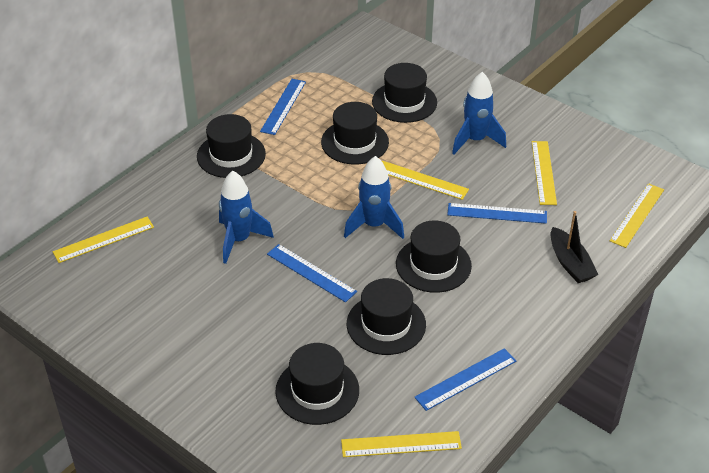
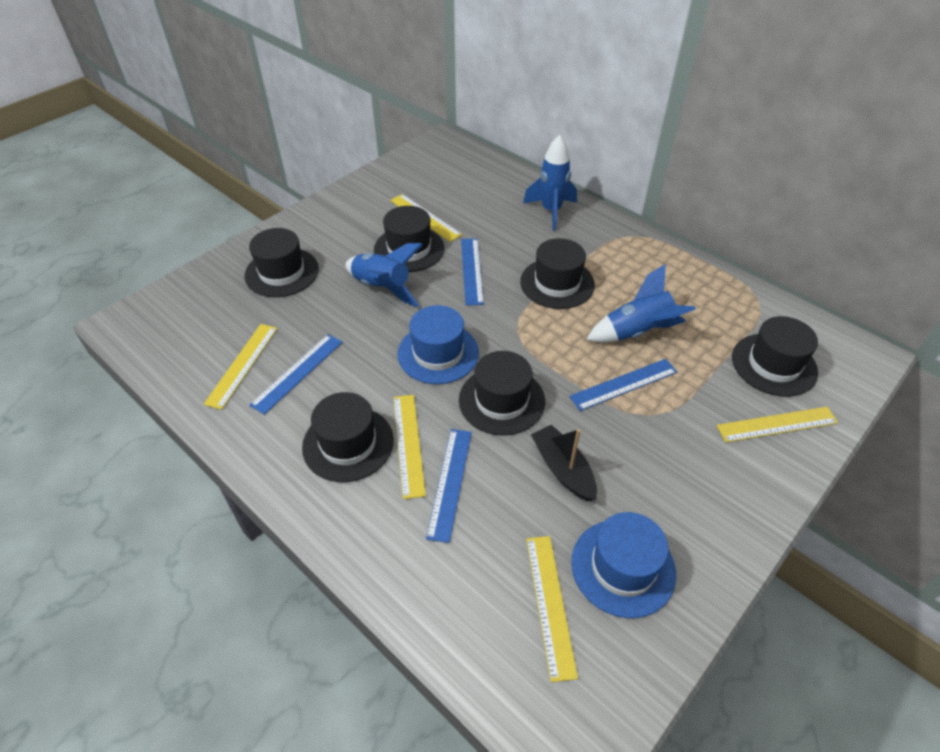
blue hat: none = 0 -> [397,305,479,384] [571,512,676,618] = 2

